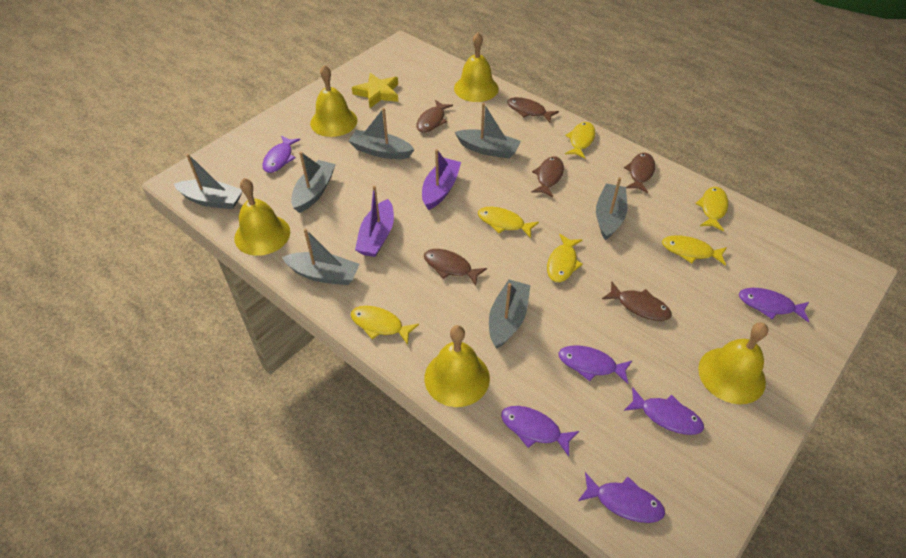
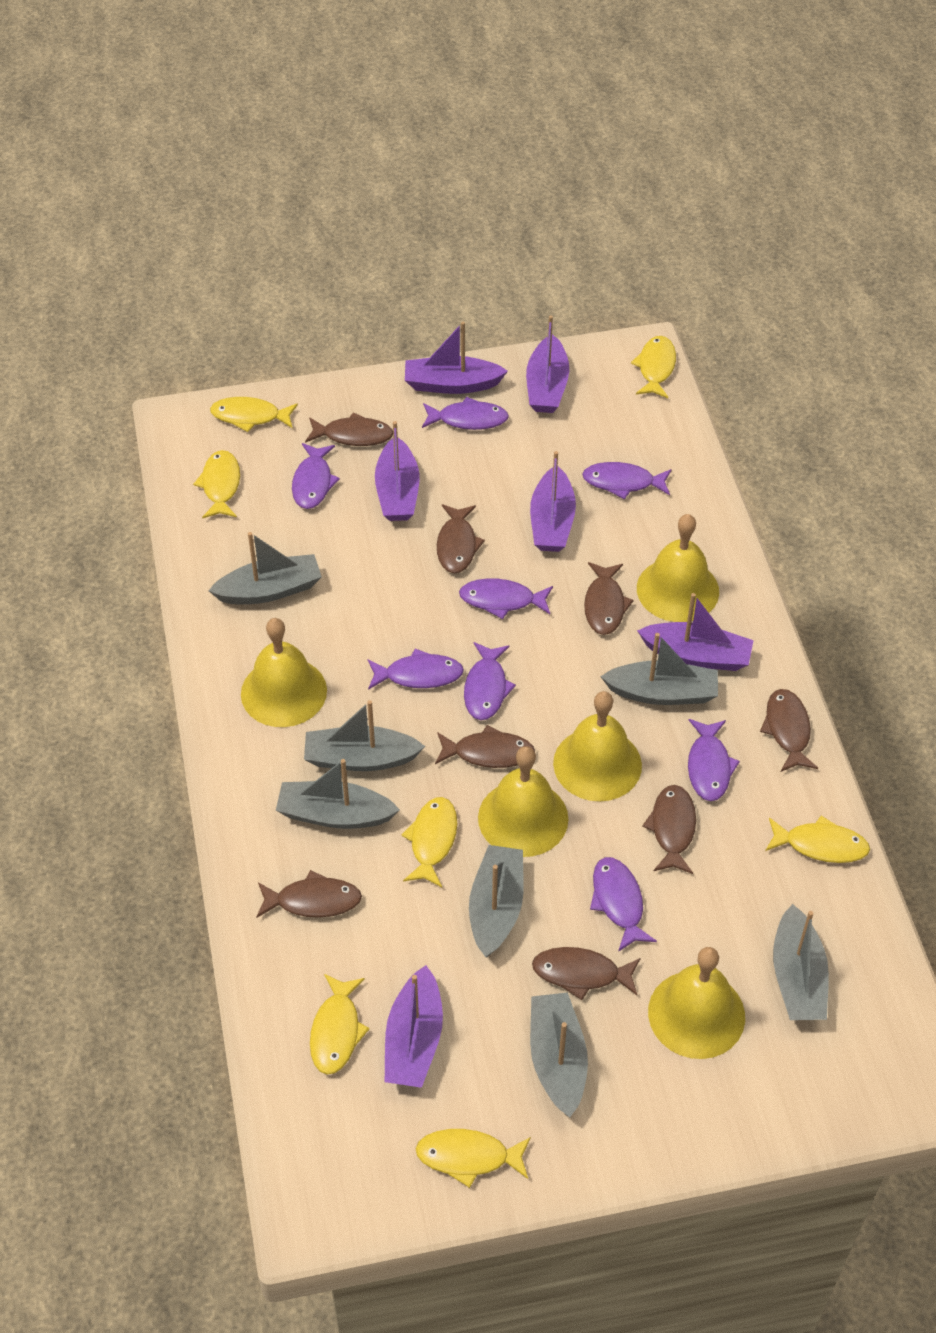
brown fish: [417,100,453,133] [424,249,487,286] [507,97,559,122] [531,157,564,197] [602,282,672,321] [624,153,655,193] = 6 -> [256,870,362,918] [305,412,393,446] [435,725,535,768] [437,504,485,573] [532,947,640,1000] [584,562,634,635] [642,785,696,874] [760,689,818,772] = 8
purple boat: [355,186,394,257] [422,149,461,210] = 2 -> [375,421,420,521] [385,965,443,1088] [405,322,508,394] [526,316,569,413] [530,451,576,552] [637,593,754,671] = 6
purple fish: [262,135,300,173] [501,406,579,457] [559,345,632,384] [578,472,665,523] [624,387,704,435] [739,288,809,323] = 6 -> [292,443,340,509] [368,648,464,690] [422,397,509,430] [459,578,553,619] [464,642,516,720] [582,462,672,499] [590,857,657,952] [688,719,740,801] = 8
yellow fish: [351,306,419,345] [478,207,539,238] [547,234,583,282] [565,122,595,159] [662,235,727,266] [695,187,728,231] = 6 -> [193,450,240,518] [210,397,298,432] [310,974,369,1075] [402,797,457,887] [416,1129,531,1188] [631,336,676,398] [765,816,870,863] = 7
yellow star: [352,73,398,108] = 1 -> none = 0

